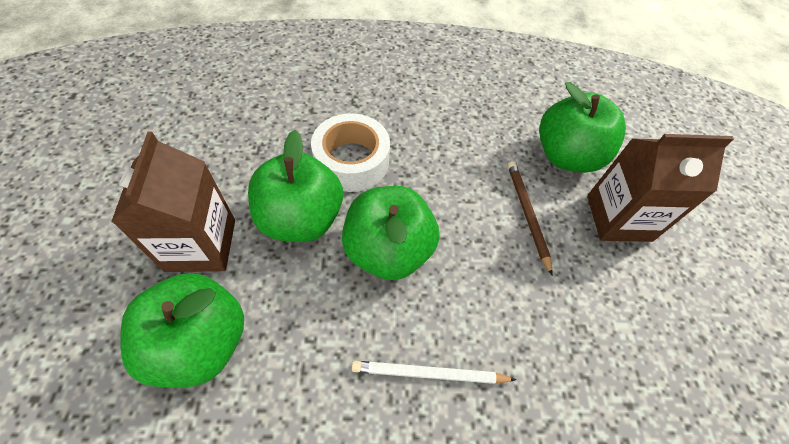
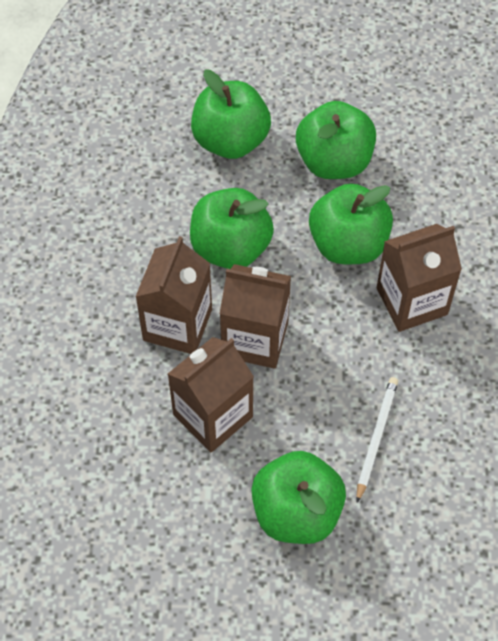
brown carton: [111,132,235,272] [587,134,734,242] = 2 -> [135,236,212,354] [168,337,254,452] [220,264,291,369] [377,224,462,332] = 4
brown pencil: [508,161,553,275] = 1 -> none = 0
green apple: [120,273,244,388] [248,130,343,242] [342,186,439,280] [539,82,626,173] = 4 -> [190,188,274,269] [191,70,271,159] [251,451,346,544] [296,101,376,179] [309,183,393,264] = 5
white tape: [311,113,390,192] = 1 -> none = 0

